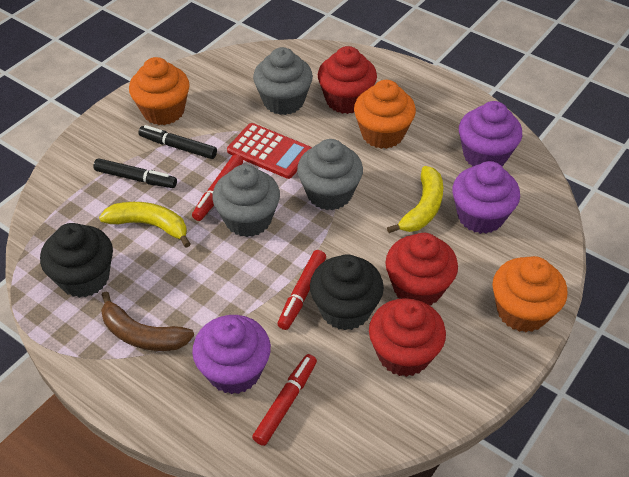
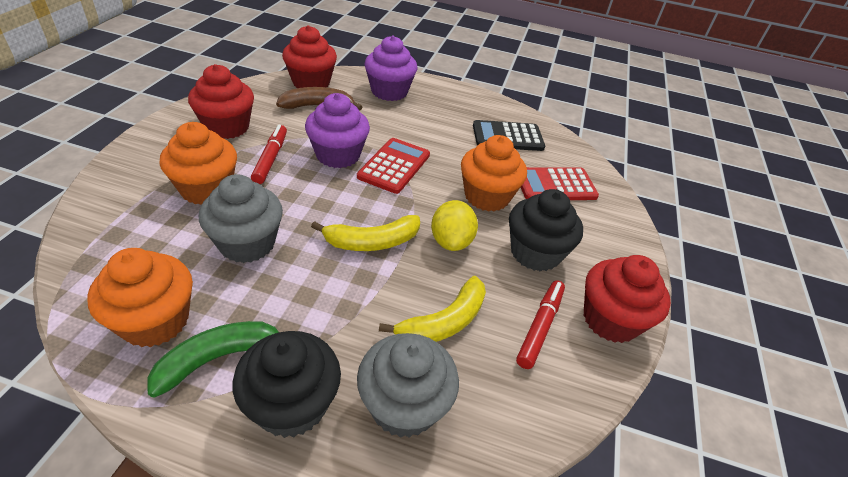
black calculator: none = 0 -> [473,120,545,151] = 1
black marker: [93,158,177,188] [138,125,217,159] = 2 -> none = 0
green banana: none = 0 -> [147,321,279,397] = 1
grey cupcake: [212,165,280,237] [253,47,313,115] [297,139,363,210] = 3 -> [199,174,283,263] [357,333,459,438] = 2
purple cupcake: [192,315,271,394] [452,161,520,234] [459,101,522,167] = 3 -> [305,93,370,168] [364,36,417,101] = 2
red calculator: [227,123,312,179] = 1 -> [357,138,430,194] [521,167,599,200] = 2
red marker: [192,154,243,221] [252,354,317,446] [277,250,326,330] = 3 -> [251,125,287,184] [516,280,565,369] = 2
yellow lemon: none = 0 -> [431,200,478,251] = 1

